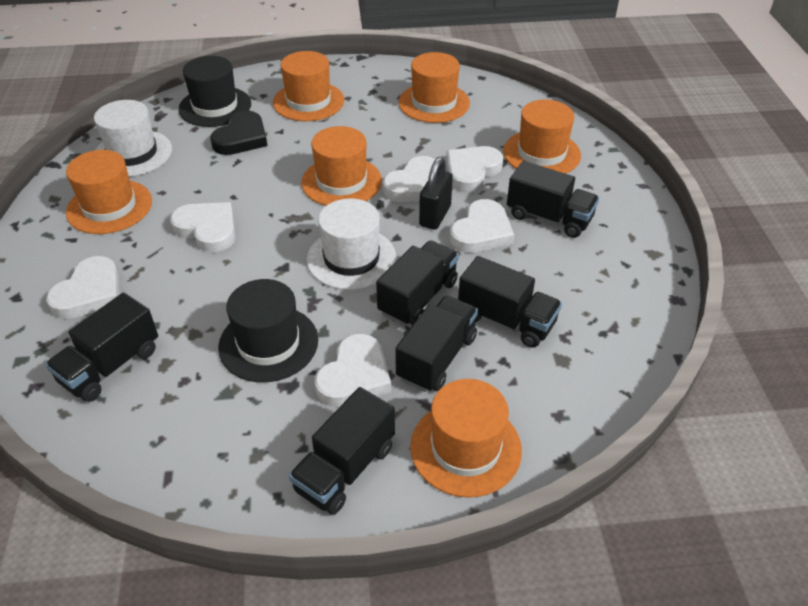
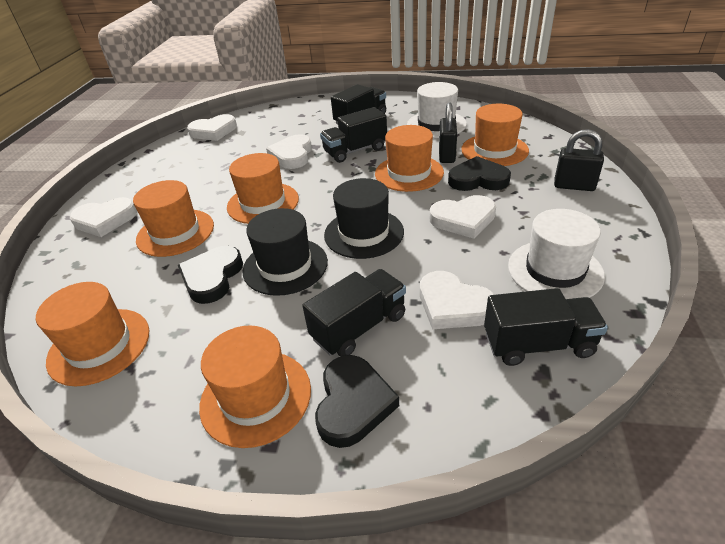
black heart: [210,110,267,155] = 1 -> [178,246,243,304] [315,355,399,448] [448,156,511,191] = 3
black padlock: [419,157,453,230] = 1 -> [439,103,457,163] [554,129,604,191] = 2
black truck: [45,292,158,402] [289,387,395,515] [376,240,459,326] [395,295,478,392] [458,256,562,348] [507,161,599,238] = 6 -> [302,269,406,357] [320,107,387,163] [331,84,386,124] [484,288,608,366] = 4
white heart: [46,256,119,319] [170,202,235,252] [315,334,391,407] [383,156,435,202] [446,146,503,192] [450,199,514,253] = 6 -> [70,197,137,237] [187,114,237,141] [266,134,312,169] [420,271,494,329] [429,195,496,239] = 5

